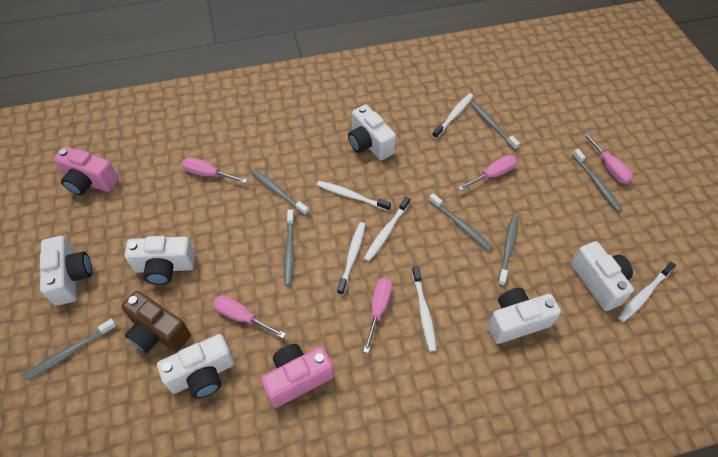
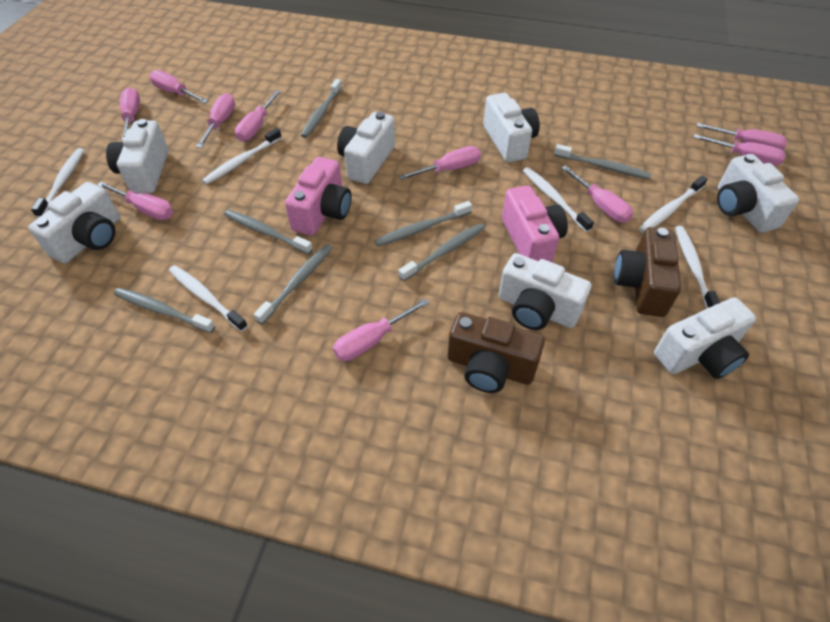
brown camera: [121,291,191,353] = 1 -> [448,312,545,393] [614,227,681,317] = 2
pink screwdriver: [182,157,247,183] [213,295,286,338] [363,278,392,353] [458,155,517,191] [583,133,633,184] = 5 -> [97,182,173,220] [120,87,140,141] [149,70,208,104] [196,93,235,148] [235,90,281,142] [333,298,429,361] [399,146,481,180] [561,165,633,223] [693,134,786,166] [696,123,788,150] = 10
white camera: [40,236,92,306] [124,236,195,285] [157,334,235,399] [348,105,396,160] [488,288,561,344] [571,241,634,311] = 6 -> [28,182,120,263] [106,119,169,193] [337,112,395,184] [483,93,540,163] [499,253,591,330] [654,297,756,379] [717,154,799,233] = 7

